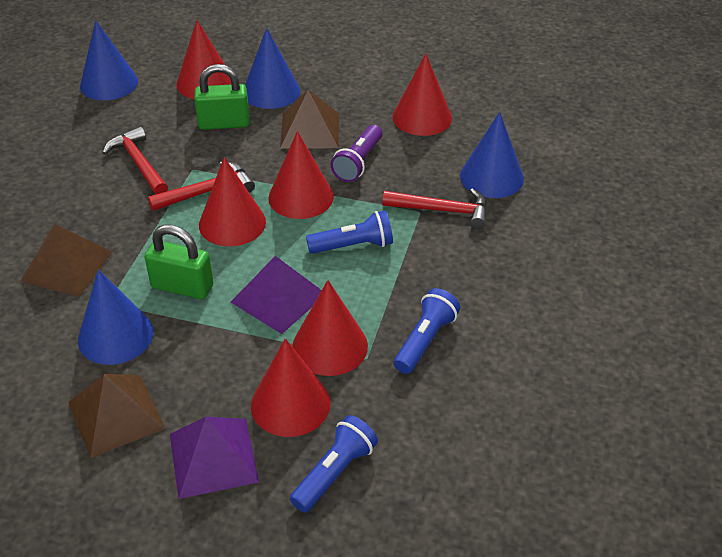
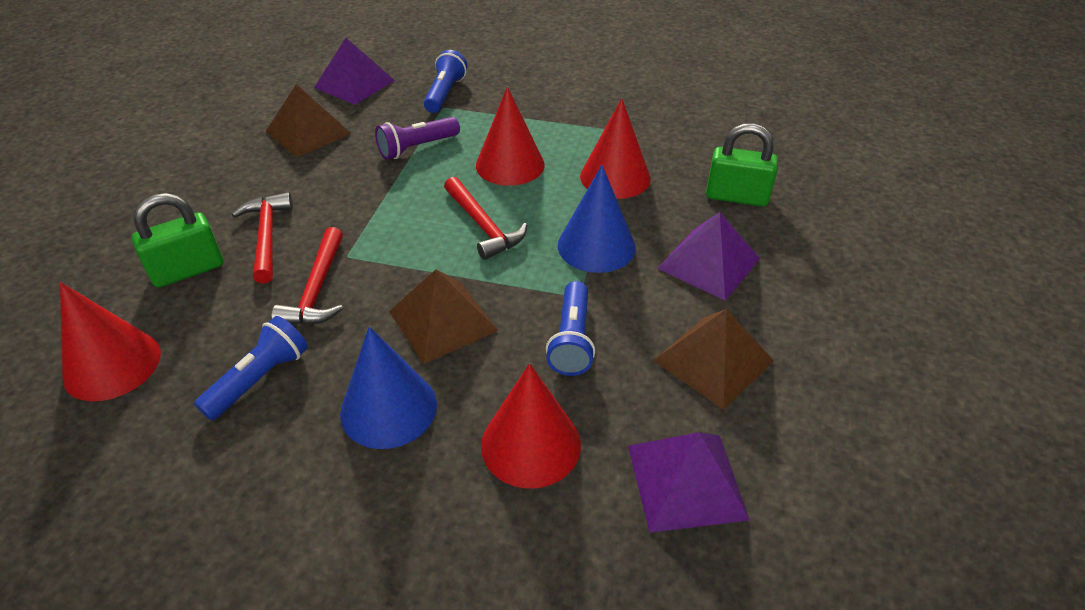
blue cone: [78,269,154,365] [80,20,138,101] [245,28,300,109] [460,112,524,198] = 4 -> [340,326,437,449] [558,165,635,273] = 2
purple pyramid: [170,417,259,499] [231,256,322,334] = 2 -> [314,38,395,105] [628,432,750,533] [657,212,760,301] = 3
red cone: [176,20,231,99] [199,157,266,247] [251,338,330,437] [268,131,334,219] [292,280,368,376] [393,53,452,136] = 6 -> [60,282,161,401] [476,87,545,186] [481,363,581,489] [580,98,651,199] = 4

